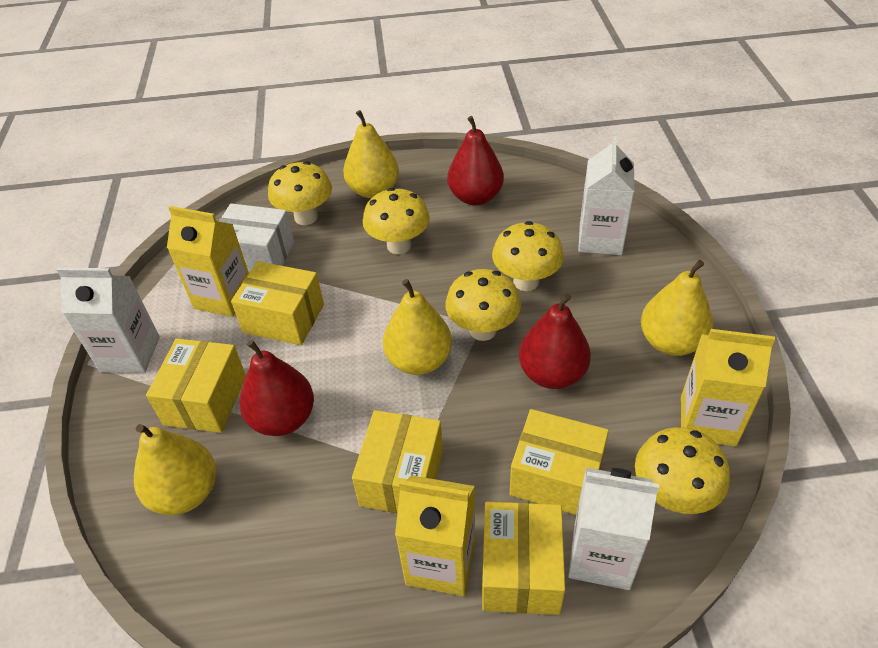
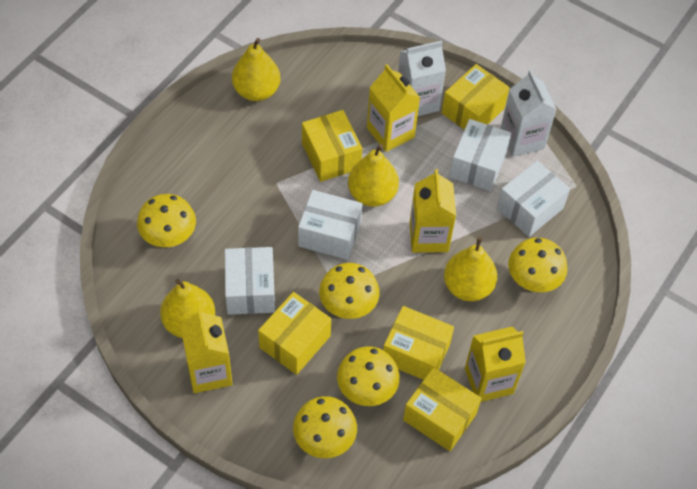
red pear: [239,340,314,436] [447,116,504,205] [519,294,591,389] = 3 -> none = 0
white box: [219,203,294,273] = 1 -> [225,247,275,315] [298,190,363,260] [450,119,511,191] [497,160,570,237] = 4
white carton: [57,268,160,373] [568,468,659,590] [578,136,635,255] = 3 -> [398,40,446,116] [500,70,557,157] = 2
yellow carton: [167,206,249,317] [395,475,475,596] [681,329,775,447] = 3 -> [180,308,233,393] [367,64,420,152] [410,169,456,253] [465,327,526,402] = 4

